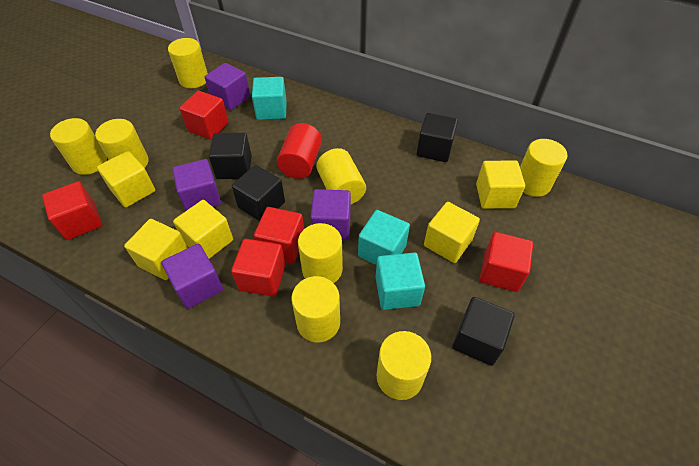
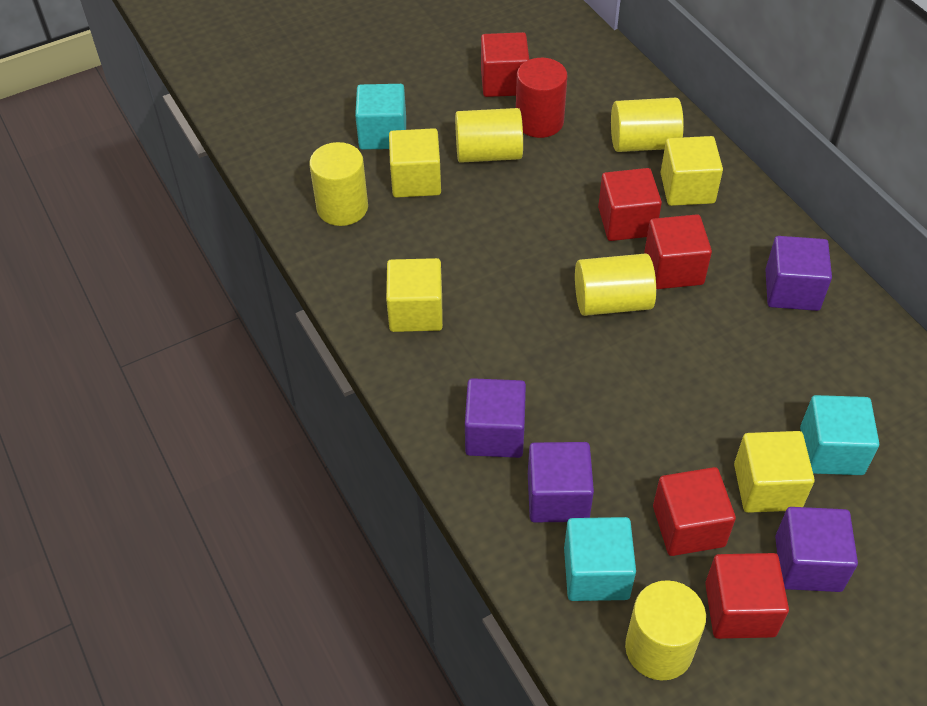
black cube: [209,133,252,179] [232,165,285,221] [417,113,458,162] [452,297,515,366] = 4 -> none = 0
yellow cube: [97,151,155,208] [124,219,188,280] [173,200,233,259] [424,202,480,263] [476,161,525,209] = 5 -> [386,258,443,332] [389,128,441,198] [660,136,723,206] [734,431,815,513] = 4
yellow cylinder: [50,118,107,175] [95,119,149,168] [168,38,208,88] [291,276,340,342] [298,223,343,283] [316,148,366,204] [376,331,431,400] [520,139,567,197] = 8 -> [309,142,368,226] [455,108,523,163] [575,253,656,316] [611,98,684,152] [625,580,706,680] = 5

